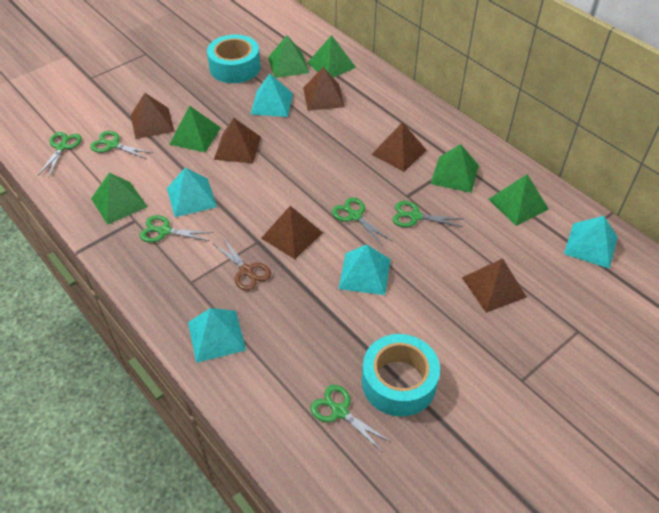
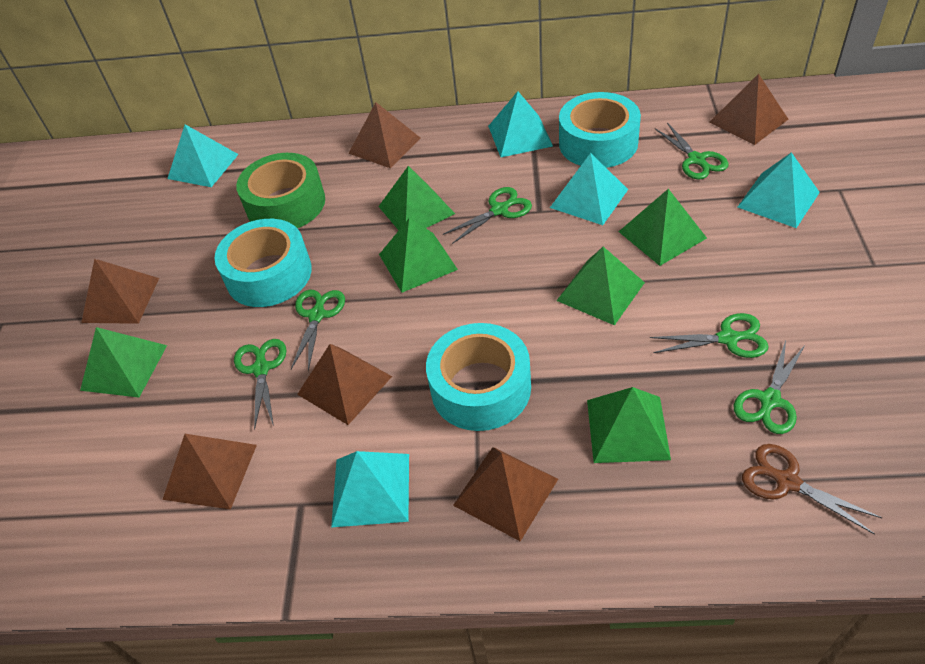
green tape: none = 0 -> [236,153,325,228] = 1
turquoise tape: [207,35,261,83] [362,334,440,417] = 2 -> [214,219,312,307] [426,323,531,431] [559,92,641,168] = 3

